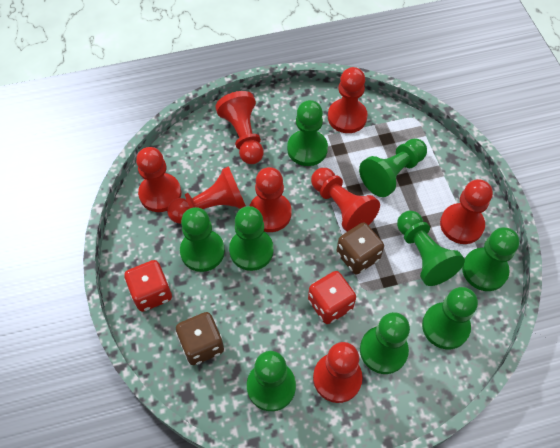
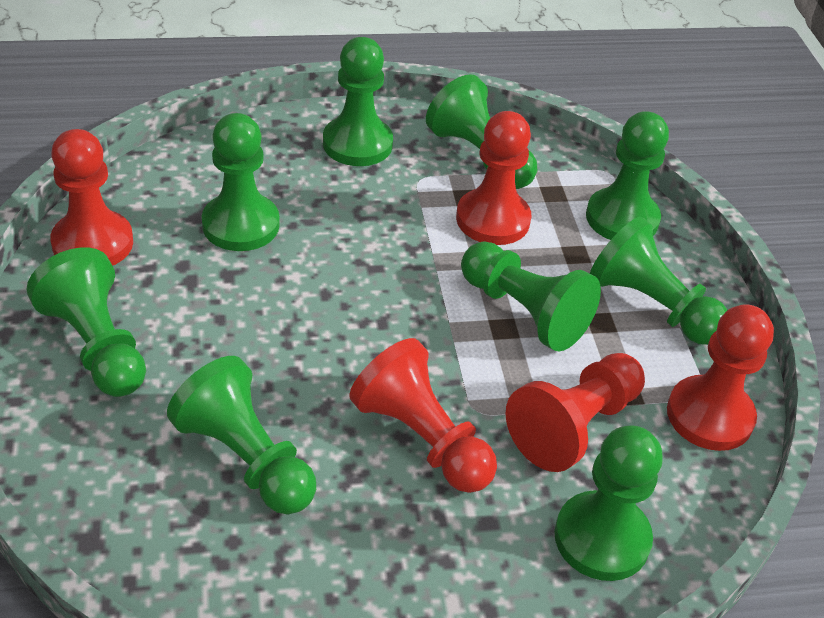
brown dice: [176,312,224,365] [336,223,384,274] = 2 -> none = 0
red dice: [124,260,172,312] [308,271,356,324] = 2 -> none = 0
red pawn: [136,147,181,212] [167,166,246,224] [215,91,264,164] [250,167,292,232] [311,168,380,232] [313,342,363,403] [328,67,368,133] [440,179,493,244] = 8 -> [50,129,133,266] [349,338,497,493] [456,111,531,245] [506,353,645,472] [667,304,774,451] = 5

